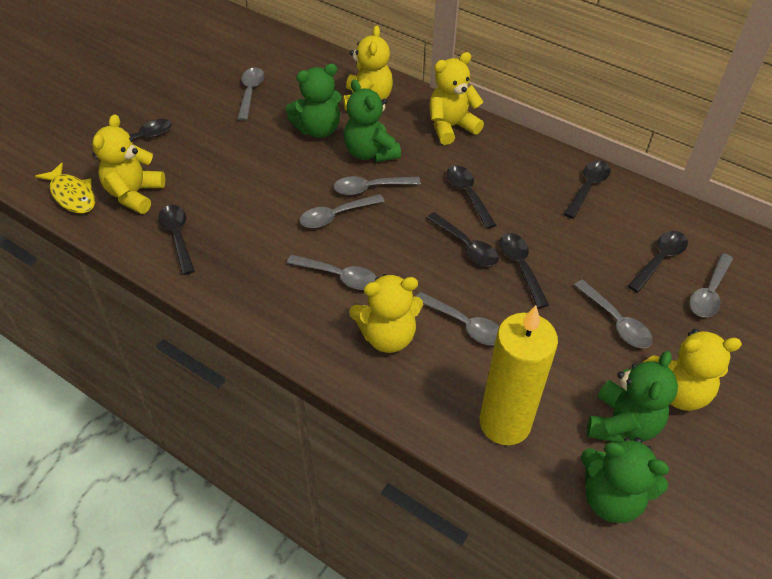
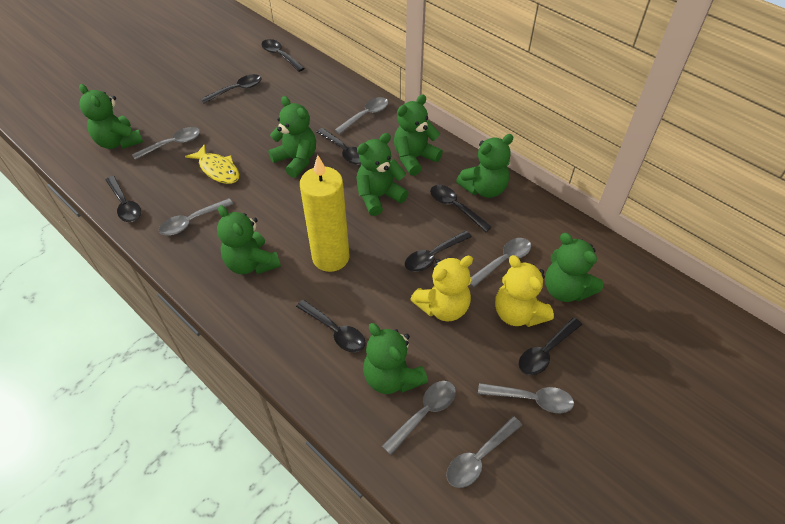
black spoon: [92,119,172,159] [158,205,195,275] [427,212,499,266] [446,165,496,229] [499,233,549,308] [564,160,610,219] [628,231,688,293] = 7 -> [106,176,141,222] [201,74,262,103] [262,39,305,72] [296,299,366,352] [317,128,361,165] [405,231,472,272] [430,185,492,232] [519,318,582,375] = 8
green teddy bear: [286,64,342,138] [344,79,401,162] [581,437,669,523] [587,351,678,443] = 4 -> [79,84,143,149] [217,205,281,275] [268,96,316,178] [356,133,408,216] [363,323,428,394] [394,94,443,176] [456,134,513,198] [545,233,604,302] = 8
yellow teddy bear: [92,114,165,214] [343,26,393,111] [349,274,423,353] [429,52,484,145] [643,329,742,411] = 5 -> [410,256,473,322] [495,255,554,327] = 2

